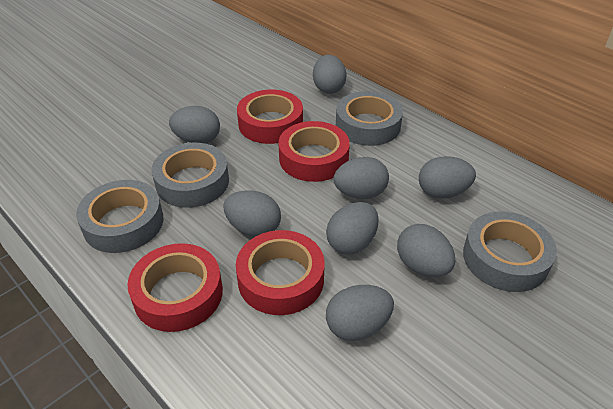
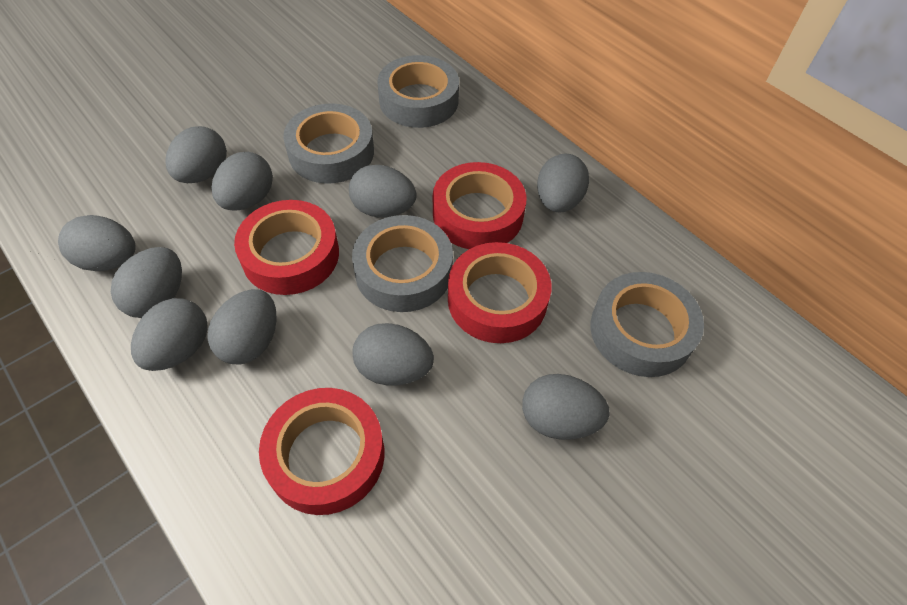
grey egg: [169,106,220,144] [223,191,281,237] [313,55,347,94] [326,202,379,255] [326,285,394,341] [333,157,389,199] [397,224,455,277] [419,156,476,199] = 8 -> [58,215,136,271] [111,247,182,318] [131,298,208,371] [165,126,227,183] [207,289,277,365] [212,152,273,211] [349,165,417,218] [352,323,434,386] [522,374,610,440] [537,153,589,213] = 10

